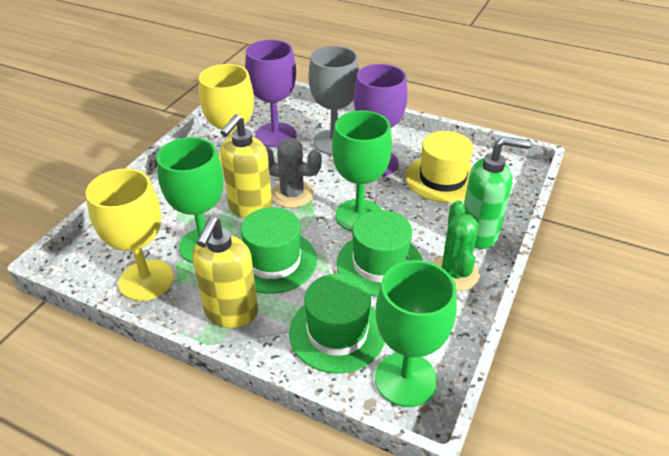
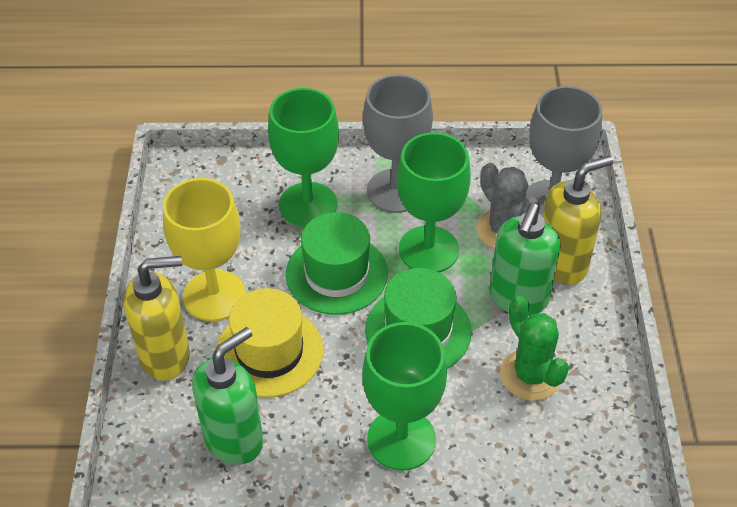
green hat: [241,207,317,294] [289,274,385,374] [336,210,423,297] = 3 -> [286,212,388,315] [365,268,472,369] = 2
green soap dispenser: [464,137,530,249] = 1 -> [192,327,263,465] [489,203,561,316] = 2
grey goblet: [309,46,359,155] = 1 -> [363,74,433,213] [526,86,602,217] = 2
purple goblet: [245,40,297,147] [354,64,408,176] = 2 -> none = 0
yellow goblet: [86,168,174,301] [199,64,254,175] = 2 -> [163,178,246,321] = 1

